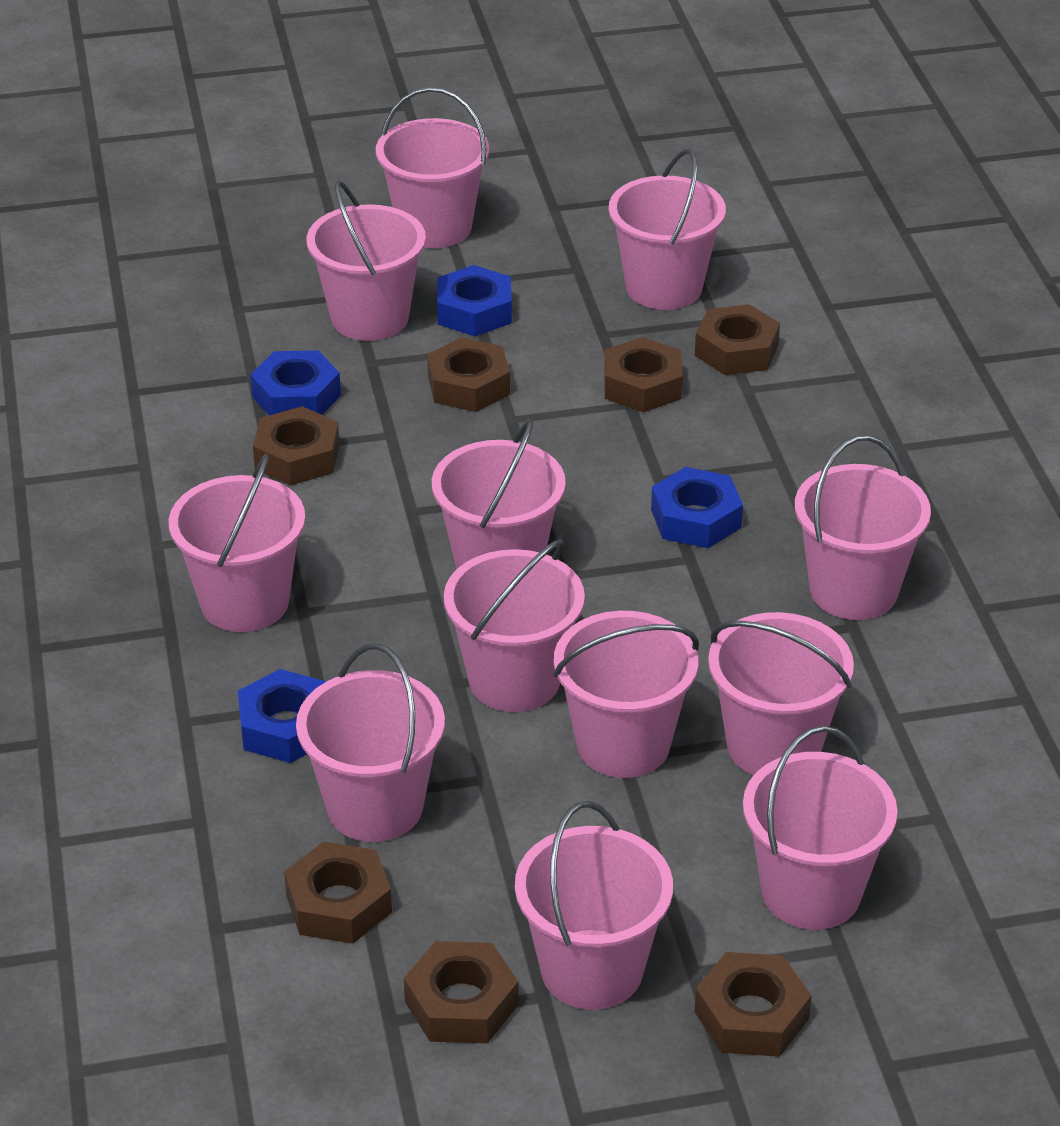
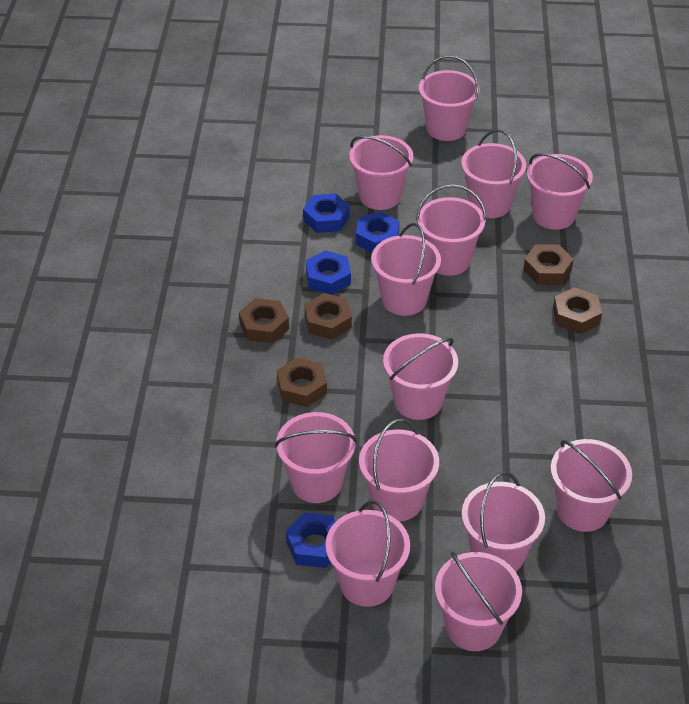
brown nut: [253,406,339,485] [284,842,392,944] [404,941,518,1043] [427,337,510,412] [604,337,683,412] [695,304,780,375] [695,952,812,1057] = 7 -> [239,298,289,343] [277,358,327,407] [305,293,352,340] [523,245,574,285] [553,287,602,334] = 5
pink bucket: [169,454,305,632] [296,644,445,842] [307,180,426,341] [376,87,489,248] [432,419,566,569] [444,539,585,712] [515,801,673,1010] [553,611,699,778] [609,149,726,310] [708,612,854,775] [743,725,897,930] [795,435,931,620] = 12 -> [275,412,357,503] [325,500,410,607] [349,135,413,210] [359,419,439,522] [371,223,441,316] [383,333,458,420] [416,184,486,276] [419,55,479,141] [435,551,522,651] [461,129,526,218] [462,471,545,572] [527,153,593,230] [550,439,632,532] = 13

